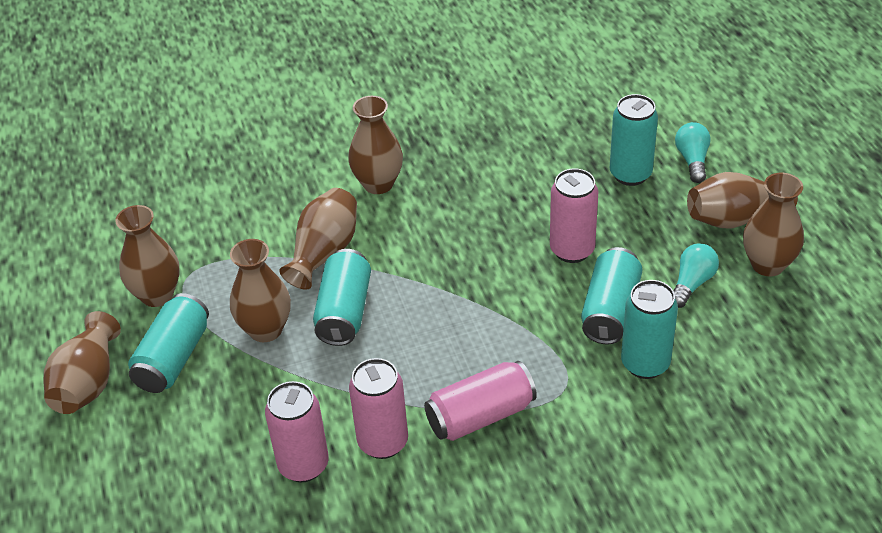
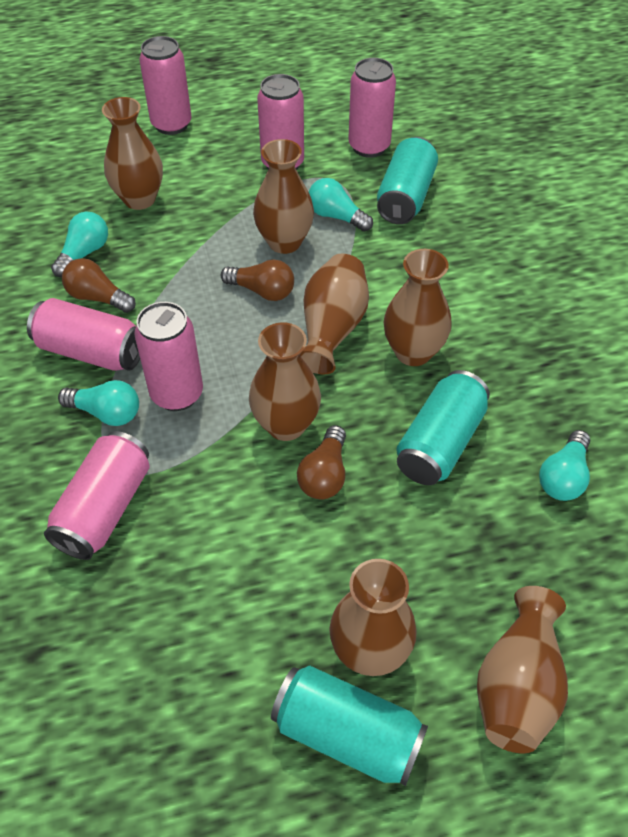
brown light bulb: none = 0 -> [62,258,136,313] [221,259,294,301] [297,425,346,499] = 3
pink can: [265,381,329,482] [349,358,408,459] [424,361,537,441] [550,168,599,263] = 4 -> [27,298,140,371] [44,431,150,560] [134,302,203,411] [139,36,192,135] [257,74,304,170] [348,58,396,158] = 6
turquoise can: [128,293,209,393] [313,249,371,346] [581,247,642,344] [610,94,658,186] [621,280,678,379] = 5 -> [271,666,428,786] [377,137,438,224] [396,370,490,485] = 3
turquoise light bulb: [674,244,719,308] [675,122,711,183] = 2 -> [51,212,108,277] [58,380,139,426] [309,178,373,232] [539,430,590,501] = 4

